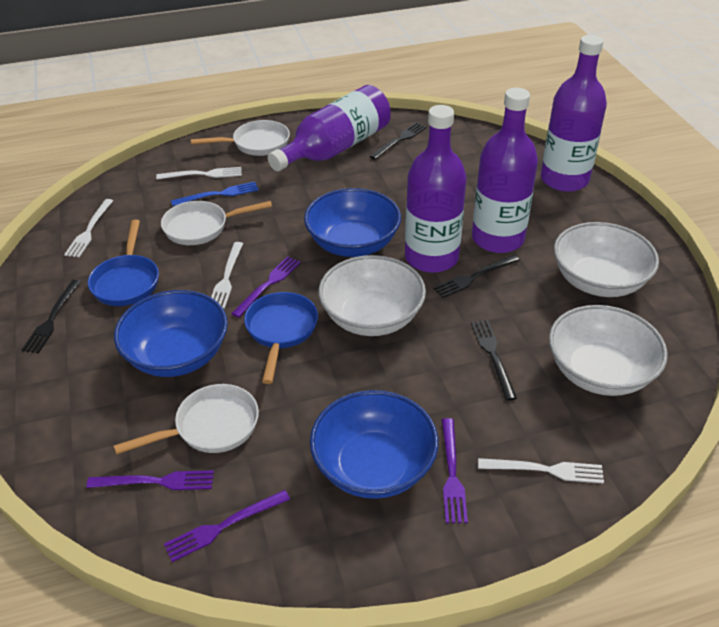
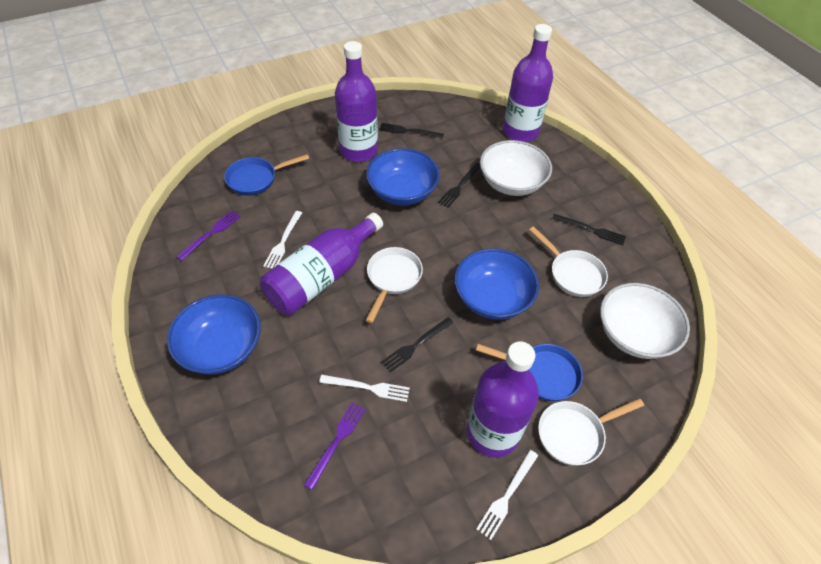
blue fork: [171,182,259,206] = 1 -> none = 0
purple fork: [86,470,214,490] [164,490,290,562] [231,256,301,318] [442,418,468,523] = 4 -> [176,211,241,261] [304,402,366,490] = 2
white bowl: [318,255,426,336] [549,305,668,396] [554,222,659,297] = 3 -> [480,140,552,196] [600,283,690,359] = 2
white fork: [64,199,113,257] [156,167,242,180] [211,242,243,309] [478,458,604,484] = 4 -> [263,211,302,269] [319,375,410,402] [476,450,538,540] = 3

